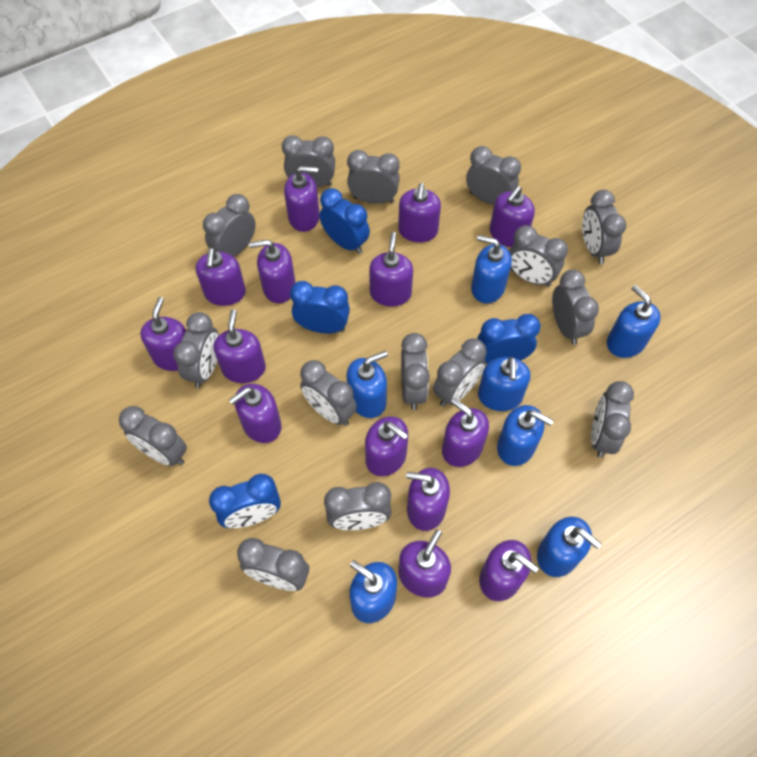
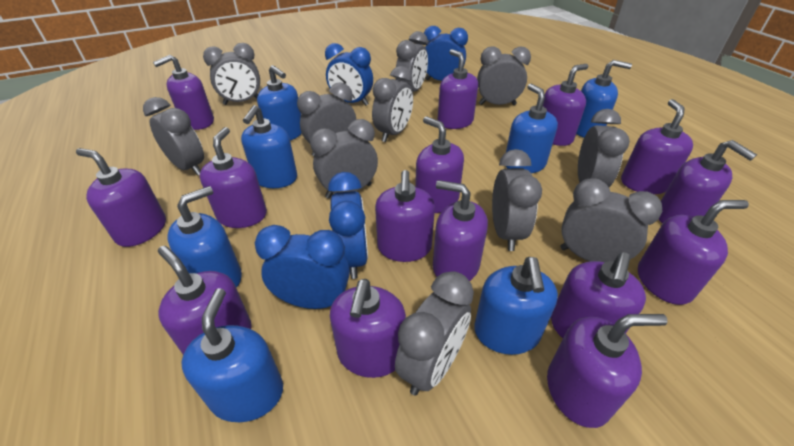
grey clock: [119,406,187,466] [173,312,219,388] [203,194,256,257] [237,538,309,591] [282,135,335,188] [300,360,357,426] [324,482,392,530] [347,150,400,204] [401,333,430,410] [433,338,487,407] [466,146,521,205] [509,225,568,287] [552,269,599,345] [582,190,626,264] [591,381,634,458] = 15 -> [143,97,204,176] [203,43,260,105] [297,82,356,156] [310,119,378,199] [372,66,413,142] [395,271,474,396] [396,31,428,92] [477,46,531,105] [492,149,542,251] [560,178,662,262] [578,109,630,187] = 11
purple soap dispenser: [140,297,186,371] [196,248,246,306] [214,309,266,383] [229,384,282,443] [249,240,296,303] [284,166,320,232] [365,416,408,476] [369,232,413,307] [398,183,441,242] [398,529,451,598] [406,468,450,531] [442,398,489,467] [479,540,539,601] [490,186,535,247] = 14 -> [76,148,166,247] [153,55,214,130] [158,246,252,354] [200,127,267,228] [330,279,406,378] [375,170,435,262] [415,117,464,213] [433,180,488,281] [437,49,478,129] [543,64,589,146] [547,314,668,428] [551,252,646,338] [621,99,693,194] [638,200,749,305] [658,140,757,224] = 15

